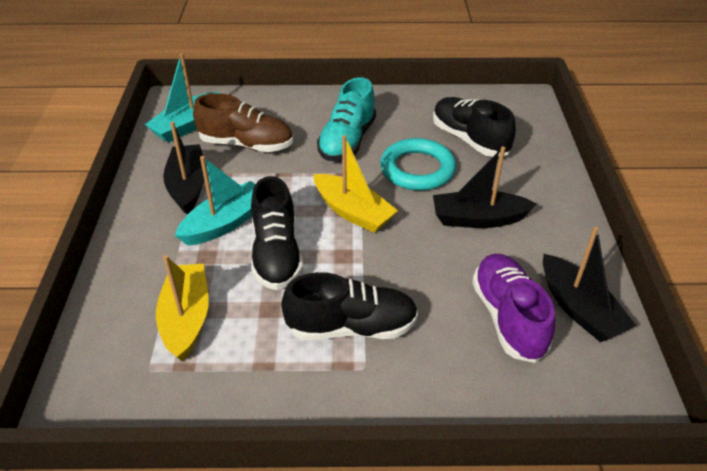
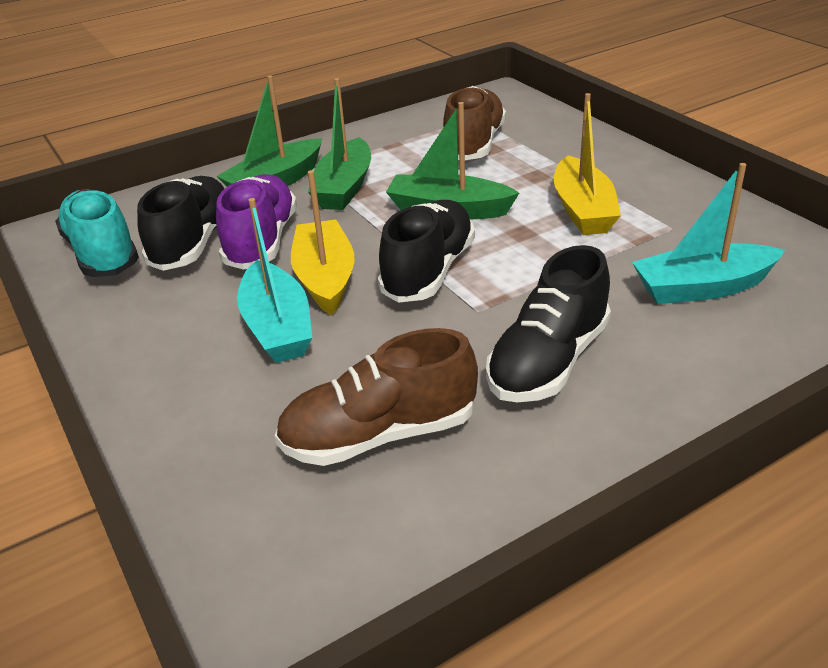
black boat: [163,121,205,214] [433,146,536,228] [543,227,637,342] = 3 -> none = 0
brown shoe: [193,93,293,152] = 1 -> [275,328,478,466] [443,86,506,160] = 2
green boat: none = 0 -> [217,76,322,187] [308,78,371,210] [386,102,519,219] = 3
turquoise ring: [380,138,456,191] = 1 -> none = 0

